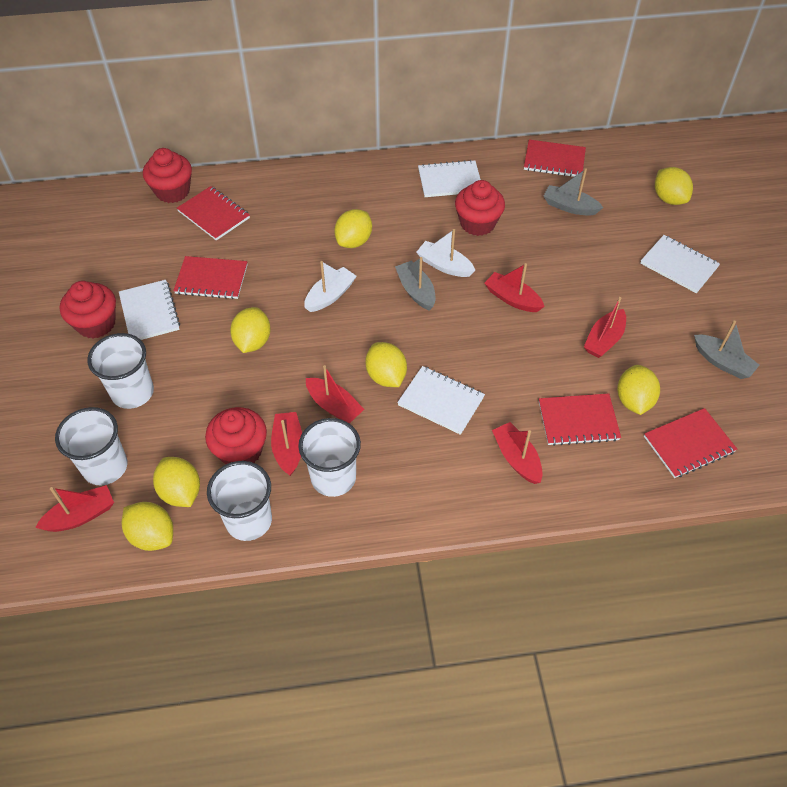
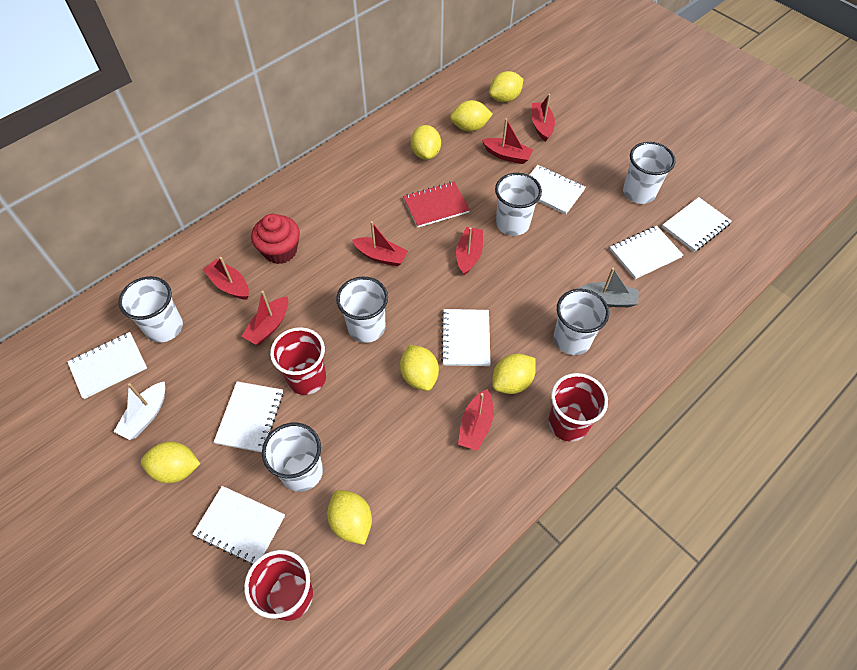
grey boat: [395,257,436,311] [544,169,603,216] [694,321,759,379] = 3 -> [578,268,638,307] = 1
red boat: [35,485,114,532] [271,412,302,476] [306,365,364,423] [484,263,545,312] [492,422,543,484] [584,297,626,358] = 6 -> [203,257,249,300] [242,291,288,345] [352,221,408,266] [456,227,483,275] [458,389,493,451] [482,118,533,164] [532,94,555,142] = 7
red cup: none = 0 -> [244,550,313,621] [270,327,326,395] [548,373,608,442] = 3
red cupcake: [60,281,116,339] [143,148,192,203] [205,407,267,464] [455,180,505,236] = 4 -> [251,214,300,264] = 1
red notebook: [173,256,248,299] [177,186,250,241] [524,139,586,177] [539,394,621,446] [644,408,737,478] = 5 -> [403,182,470,228] = 1
white boat: [304,261,357,312] [416,229,476,277] = 2 -> [114,381,165,440] = 1
white cup: [55,407,127,485] [87,333,154,409] [207,461,272,541] [298,418,361,497] = 4 -> [119,276,183,343] [262,423,323,492] [336,276,388,343] [495,173,542,236] [554,289,609,355] [623,142,676,204] = 6
white notebook: [119,280,180,340] [397,366,485,435] [418,160,481,197] [640,235,720,293] = 4 -> [67,332,147,399] [192,486,285,565] [214,381,284,452] [441,309,491,366] [530,165,586,214] [610,226,683,279] [662,197,732,252] = 7

